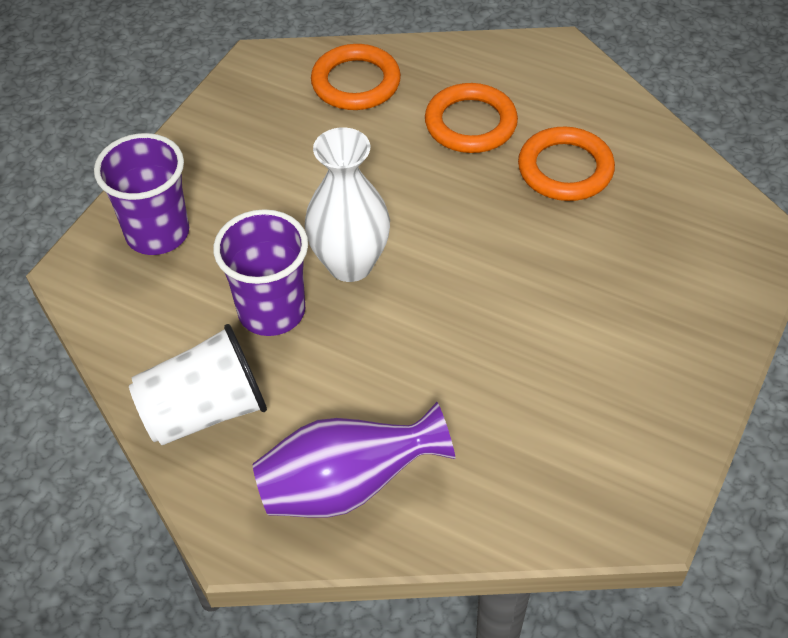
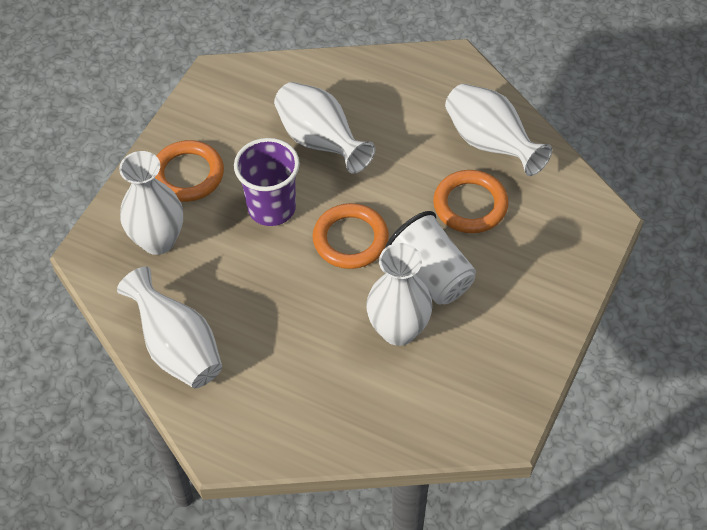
purple cup: [94,133,189,255] [213,209,308,336] = 2 -> [234,138,300,226] = 1
purple vase: [253,402,455,517] = 1 -> none = 0
white vase: [304,127,390,282] = 1 -> [117,267,222,388] [119,151,183,255] [274,82,375,174] [366,243,432,346] [445,84,552,176] = 5

